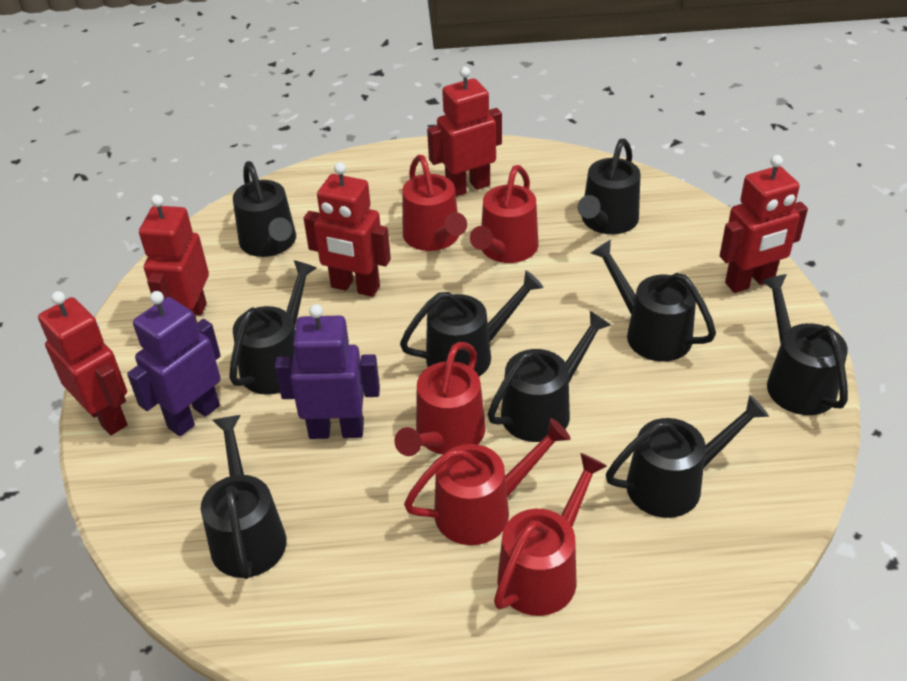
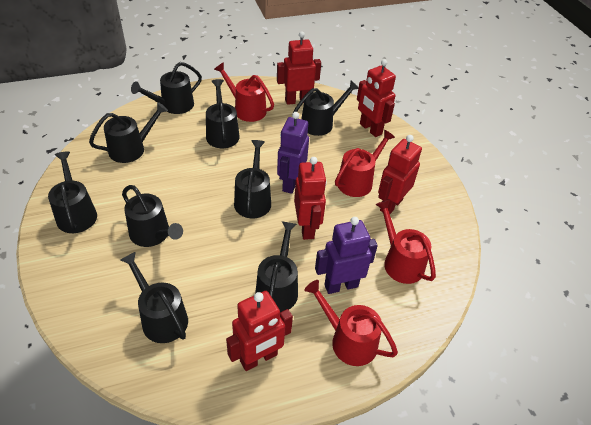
red watering can: [394,342,486,456] [403,155,467,251] [404,418,571,545] [470,165,538,263] [494,453,607,616] = 5 -> [214,62,274,122] [305,280,398,366] [335,130,395,197] [375,199,436,284] = 4

